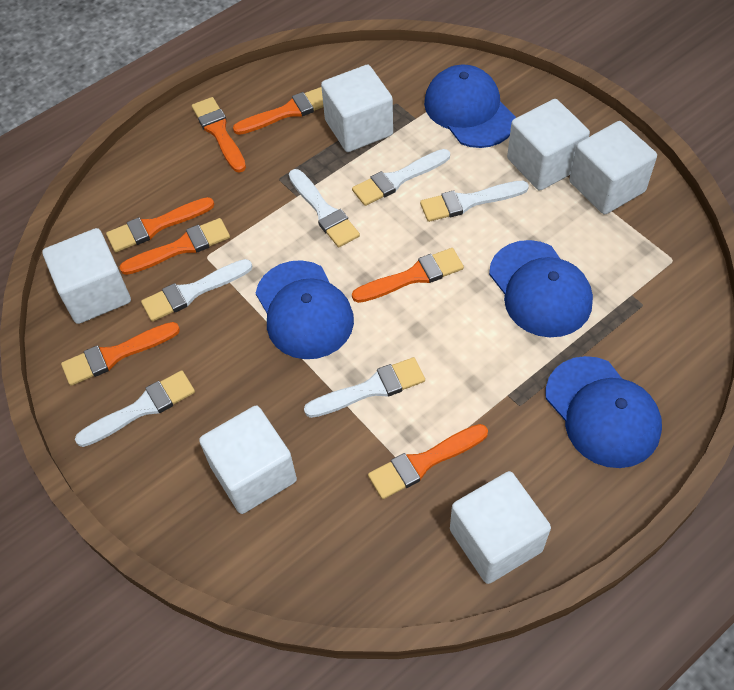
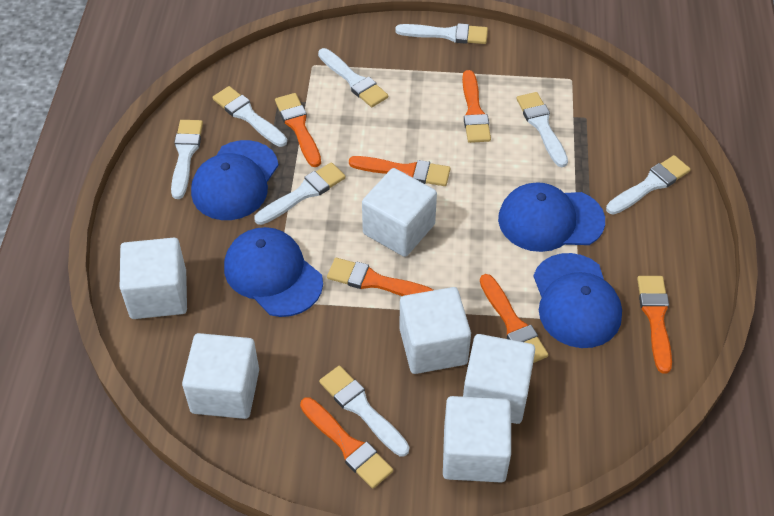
white brush: [75,370,195,447] [141,259,252,322] [289,169,360,247] [304,357,425,418] [352,149,450,206] [420,181,529,222] = 6 -> [171,120,203,199] [212,86,287,147] [254,162,346,225] [318,48,388,107] [319,366,409,457] [395,23,488,44] [516,92,568,167] [606,155,691,215] = 8

